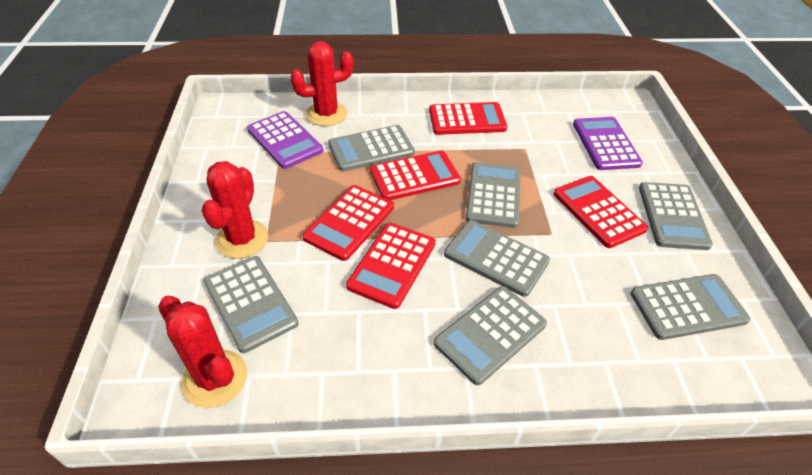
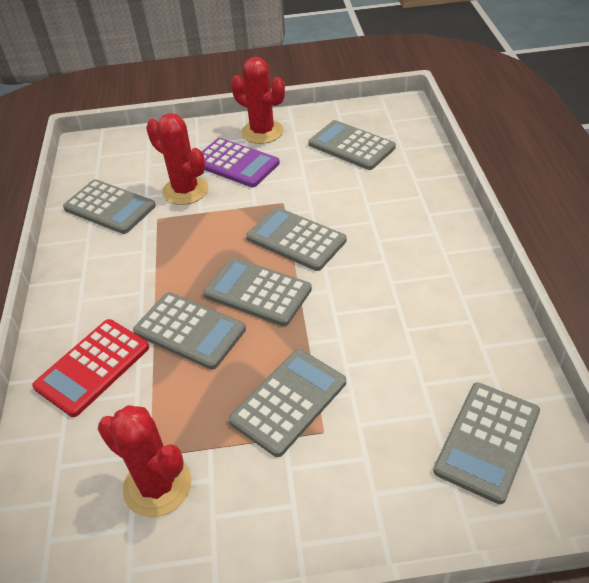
purple calculator: [247,111,323,169] [573,117,643,170] = 2 -> [202,138,280,187] = 1
red calculator: [302,185,394,261] [346,223,436,309] [370,150,461,200] [429,102,507,135] [554,176,648,248] = 5 -> [32,319,149,417] = 1

